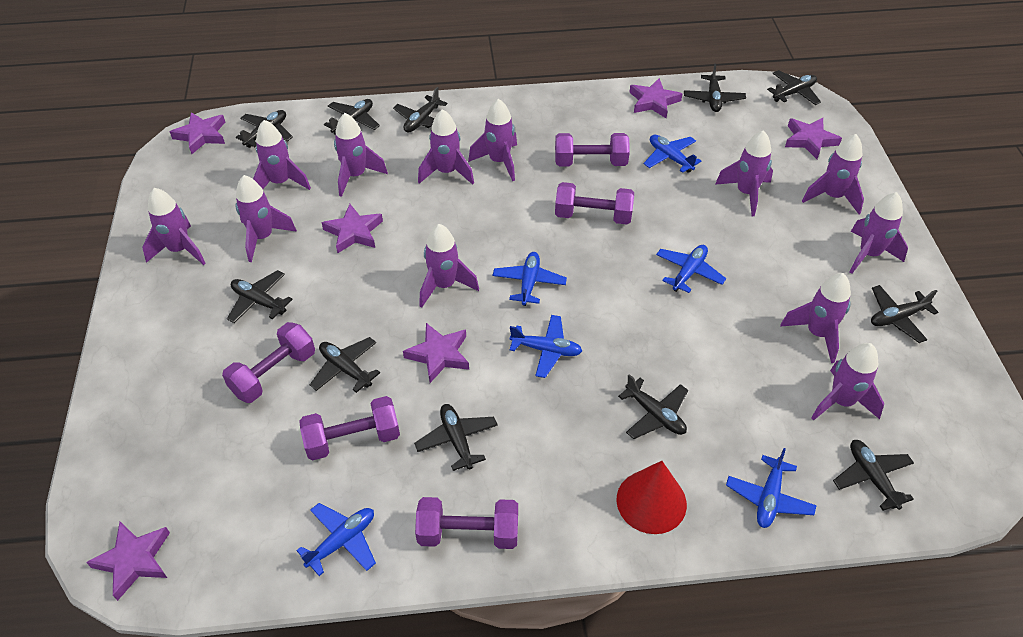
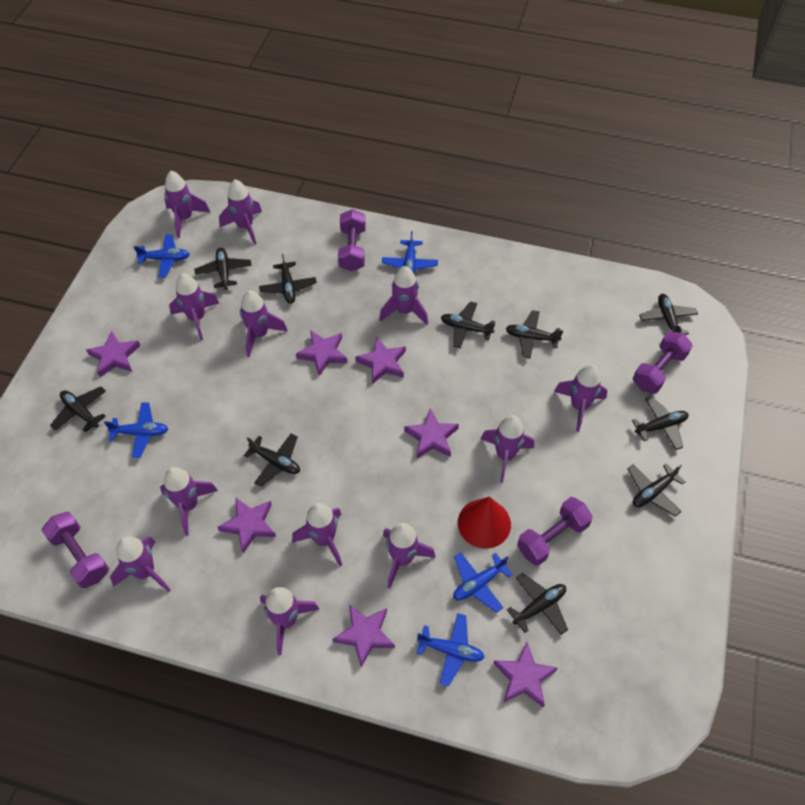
black plane: [227,270,293,323] [236,110,293,148] [310,337,380,393] [324,99,380,134] [393,87,448,133] [414,404,498,471] [618,374,688,439] [684,63,746,112] [767,70,821,105] [833,440,914,511] [871,285,939,343] = 11 -> [50,387,106,433] [194,248,252,290] [244,433,300,487] [259,254,317,304] [441,301,496,348] [506,310,563,359] [507,573,568,635] [628,463,685,517] [632,396,689,450] [639,294,698,335] = 10
blue plane: [296,503,376,576] [493,252,567,306] [510,315,582,378] [644,135,702,173] [656,245,726,293] [726,448,817,528] = 6 -> [104,402,168,458] [134,234,190,277] [382,231,438,273] [417,613,485,687] [453,552,513,613] = 5
purple dumbbell: [222,322,315,403] [300,396,400,460] [415,497,518,549] [555,133,630,166] [555,182,634,224] = 5 -> [41,512,109,588] [338,209,366,271] [517,497,593,566] [633,331,693,394] = 4
purple star: [86,522,170,601] [170,112,225,154] [321,204,383,253] [403,323,469,383] [629,78,682,118] [785,118,842,159] = 6 -> [86,331,140,377] [218,498,276,554] [296,331,348,376] [332,605,395,667] [355,337,406,384] [404,409,459,458] [493,642,558,707] = 7

